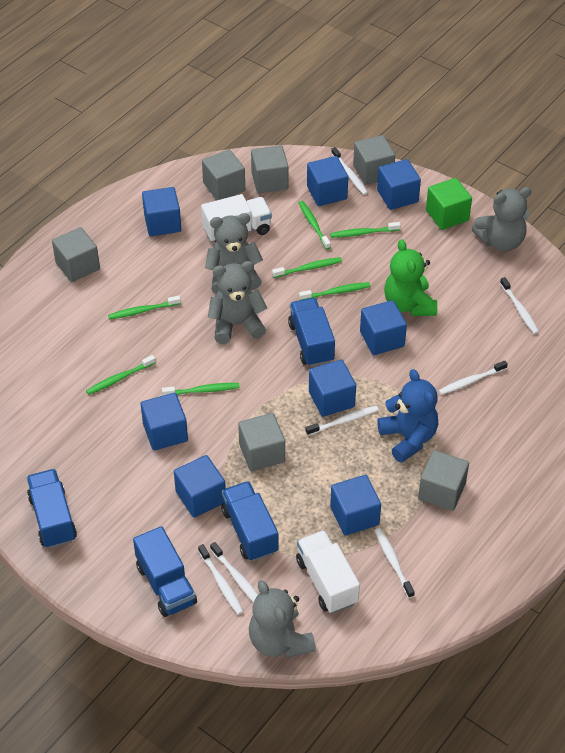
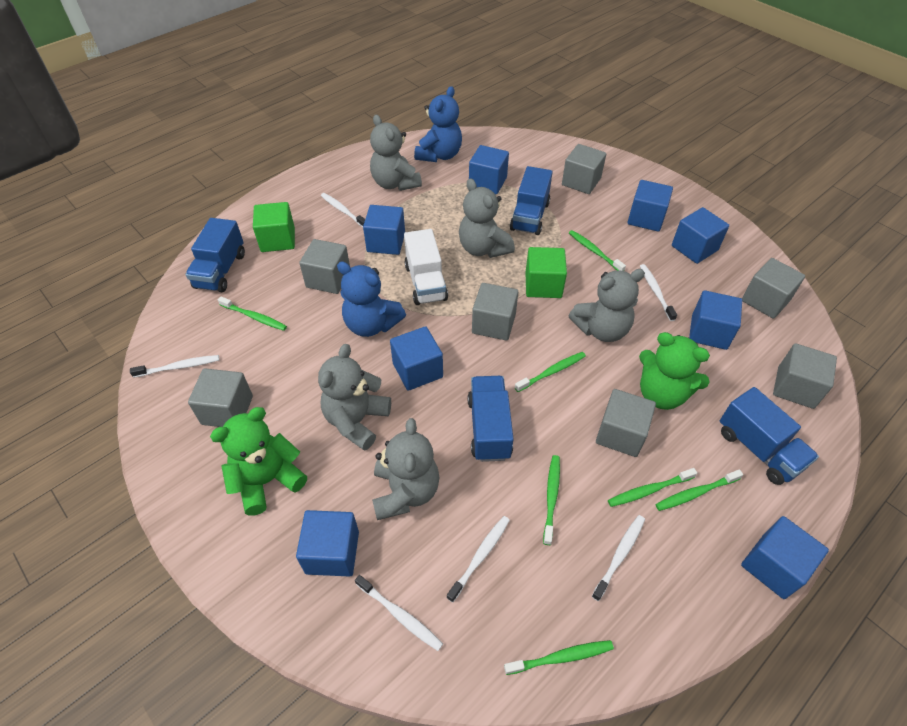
blue teddy bear: [377,369,438,463] = 1 -> [337,261,406,337] [414,86,462,162] = 2
green cube: [426,178,472,230] = 1 -> [253,202,295,252] [525,247,567,298] = 2
green teddy bear: [384,239,437,316] = 1 -> [210,407,307,516] [639,332,710,410] = 2
grey cube: [52,227,100,282] [202,149,245,200] [238,413,285,471] [251,145,288,193] [353,135,395,185] [418,450,469,511] = 6 -> [188,368,253,427] [299,239,350,294] [472,283,518,341] [562,144,606,194] [596,389,656,457] [742,258,805,319] [773,343,837,409] = 7
grey teddy bear: [205,213,263,293] [208,261,267,344] [249,580,316,658] [472,187,531,251] = 4 -> [318,344,391,451] [370,115,422,191] [372,418,440,520] [459,178,515,258] [568,269,645,342] = 5
white toothbrush: [198,544,244,615] [210,542,258,602] [306,406,379,436] [331,147,368,195] [375,528,415,598] [438,361,508,395] [500,277,539,334] = 7 -> [130,355,219,378] [321,193,365,227] [355,575,443,651] [446,516,510,602] [592,515,645,601] [640,264,677,321] = 6
white truck: [201,194,272,243] [296,530,360,613] = 2 -> [404,229,448,305] = 1

